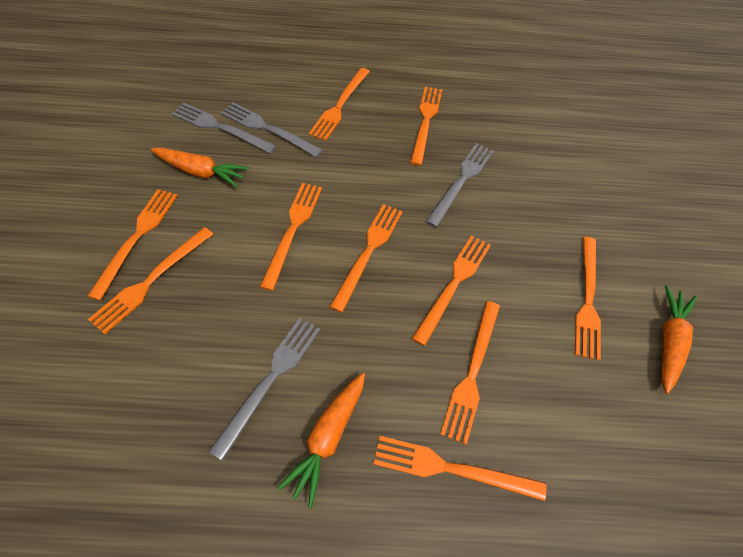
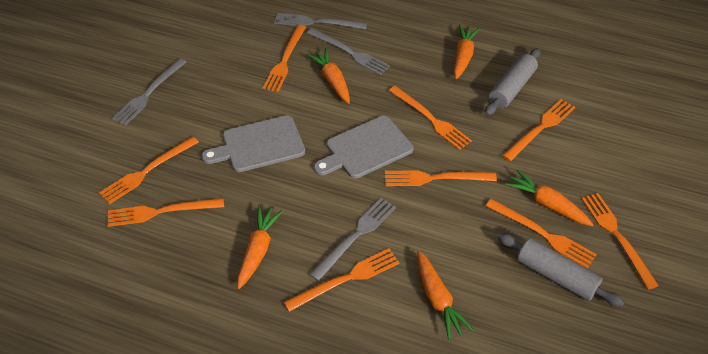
grey cutting board: none = 0 -> [202,115,305,172] [314,116,413,179] = 2
grey rolling pin: none = 0 -> [485,48,540,116] [498,233,625,307] = 2
orange carrot: [150,147,249,188] [277,373,365,508] [661,285,697,394] = 3 -> [237,206,283,289] [307,48,350,104] [417,251,474,340] [454,25,480,79] [505,170,594,226] = 5
orange fork: [88,189,178,301] [88,227,213,334] [260,183,322,291] [309,68,370,141] [329,204,403,313] [373,436,546,501] [410,87,442,166] [411,235,491,346] [440,301,500,445] [575,237,601,361] = 10 -> [99,136,199,204] [107,198,224,227] [263,25,306,92] [284,248,399,312] [385,170,497,186] [389,86,472,150] [486,199,597,269] [502,99,575,161] [581,193,659,290] = 9

